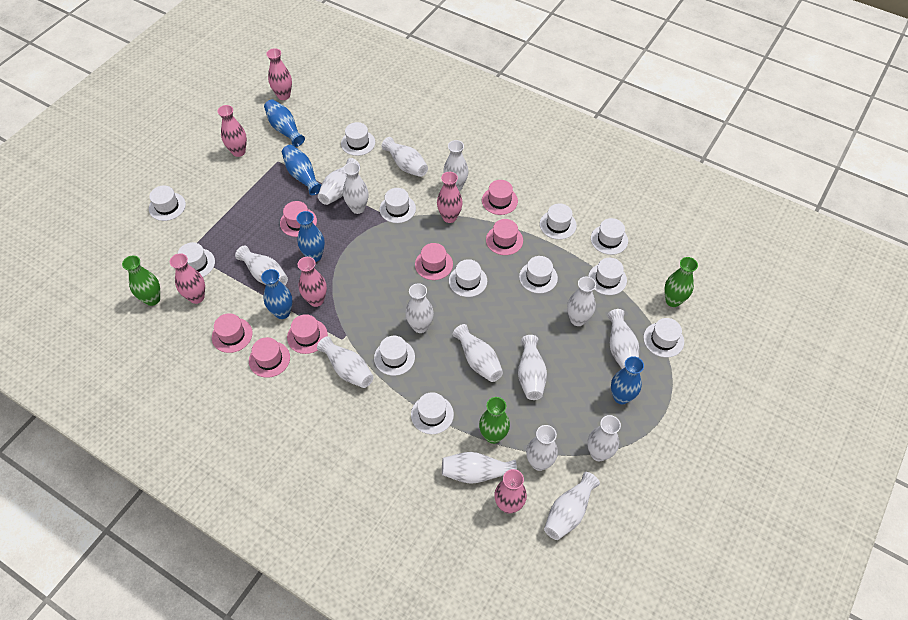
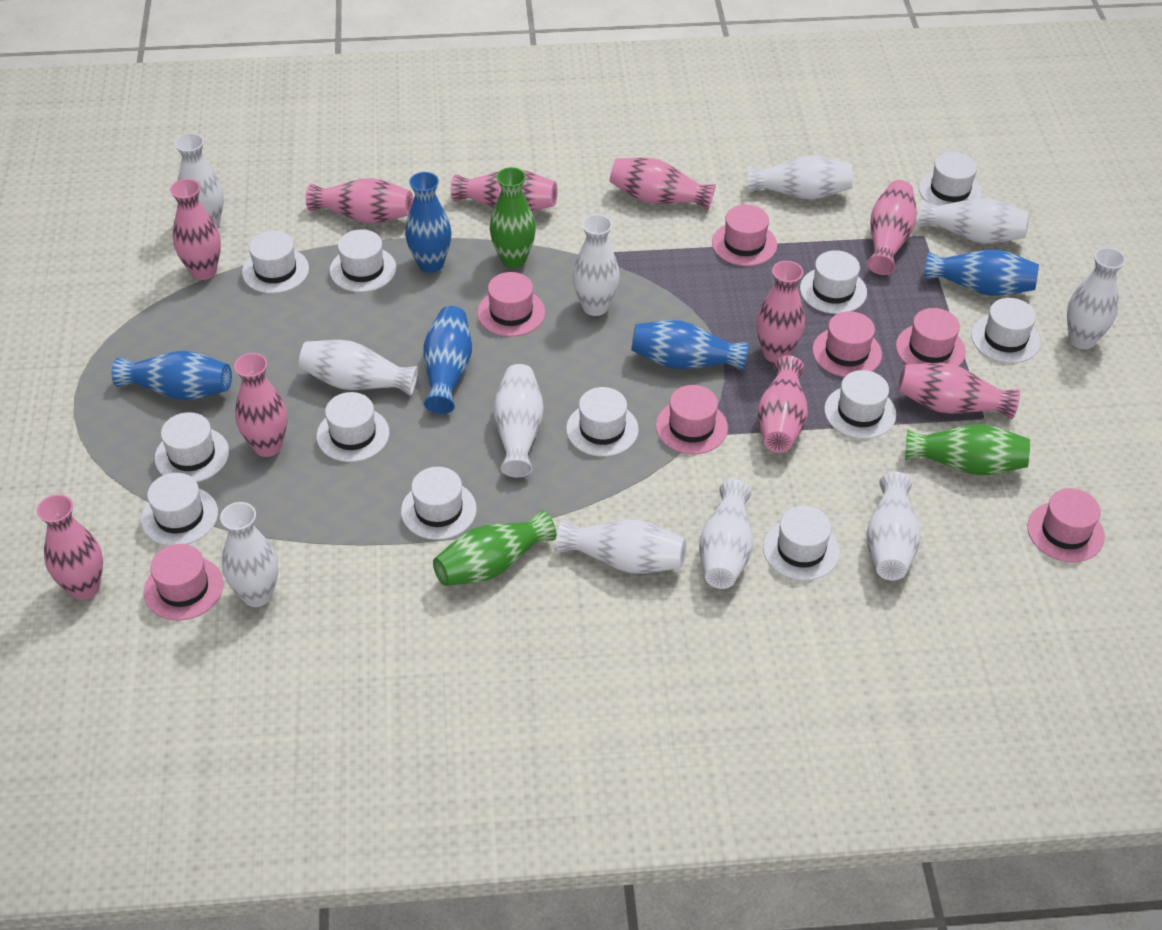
pink vase: [170,253,205,304] [217,105,247,157] [266,48,292,100] [298,257,327,307] [437,172,463,223] [494,469,527,514] = 6 -> [37,494,103,600] [170,179,221,280] [234,353,287,457] [305,178,413,223] [451,170,558,212] [609,158,716,211] [756,261,805,363] [757,355,808,453] [867,180,917,275] [898,363,1020,419] = 10
white vase: [235,246,288,285] [317,336,374,388] [318,158,360,205] [343,162,369,214] [382,137,428,177] [405,283,434,333] [442,452,517,484] [443,140,468,191] [453,324,503,382] [518,335,547,400] [526,425,558,471] [544,472,600,540] [567,276,596,326] [587,415,621,461] [607,309,639,369] = 15 -> [175,133,224,229] [220,502,278,607] [299,340,418,396] [493,364,543,477] [557,520,686,574] [572,214,620,316] [699,479,753,589] [748,155,852,200] [866,472,921,580] [918,198,1029,243] [1067,247,1126,349] = 11

